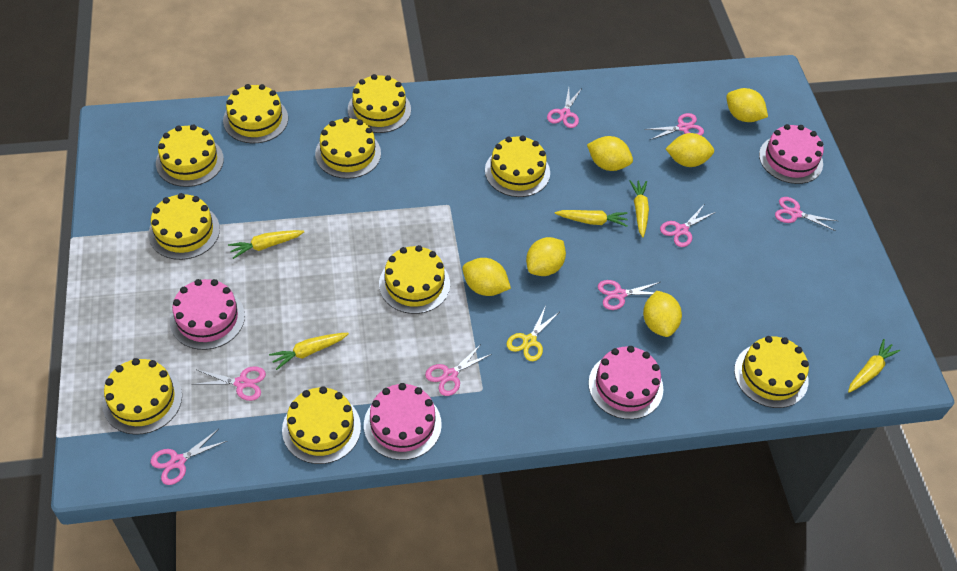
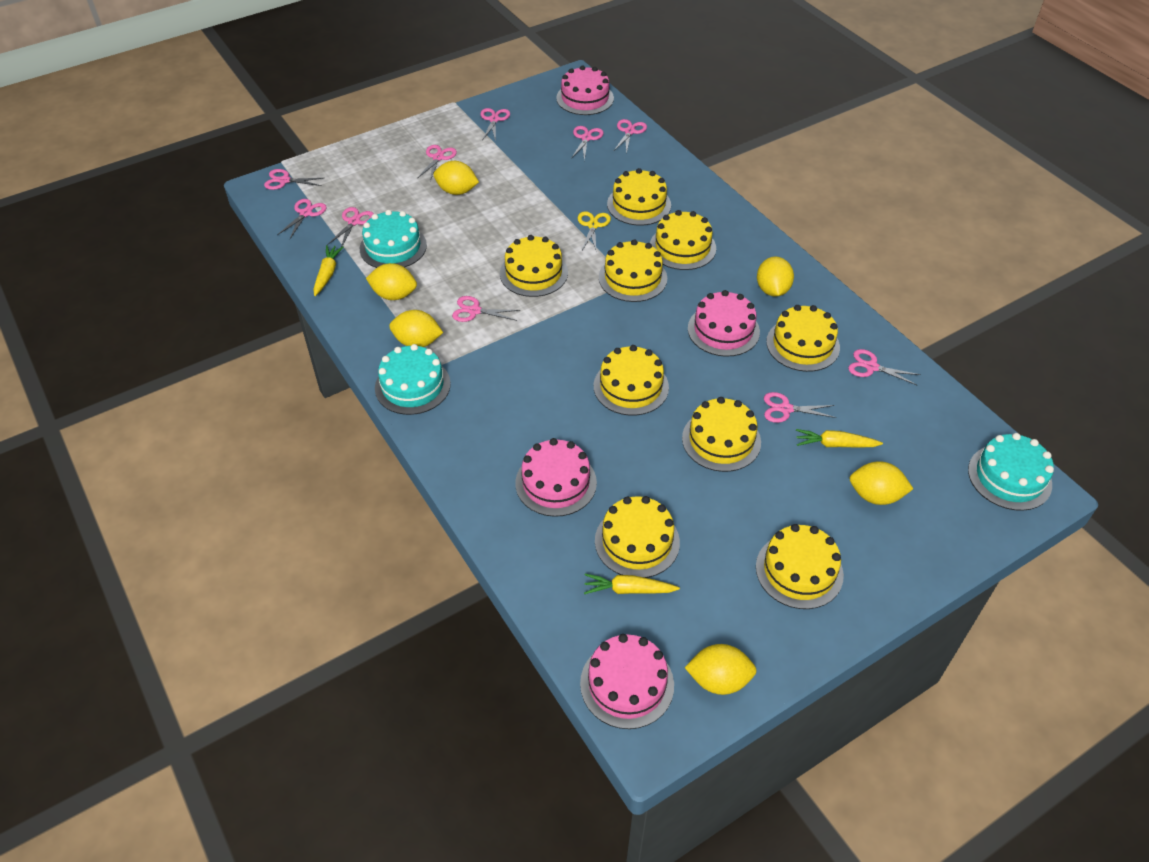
pink scissors: [151,429,227,485] [191,366,266,401] [425,344,492,396] [547,88,582,128] [598,280,660,310] [644,113,704,140] [660,205,716,247] [775,197,837,231] = 8 -> [264,169,324,190] [277,199,327,239] [327,207,374,247] [418,145,457,181] [452,296,520,322] [481,108,510,142] [571,126,604,161] [614,119,647,154] [764,392,836,423] [848,349,921,386] = 10
turquoise cake: none = 0 -> [360,210,427,268] [375,344,451,415] [968,433,1054,511] = 3
yellow cake: [102,358,182,435] [149,193,220,260] [156,124,224,187] [223,84,288,143] [282,386,361,464] [315,117,381,179] [348,74,411,133] [379,245,450,314] [485,135,550,197] [734,336,809,408] = 10 -> [500,235,568,297] [594,345,669,416] [595,496,680,578] [599,239,667,302] [607,168,671,225] [650,210,716,270] [682,397,761,472] [756,524,844,609] [766,305,840,372] = 9
yellow carrot: [228,230,304,259] [269,333,349,370] [555,210,628,227] [630,180,649,237] [848,339,900,393] = 5 -> [313,245,344,296] [584,574,680,594] [796,429,883,448] = 3

